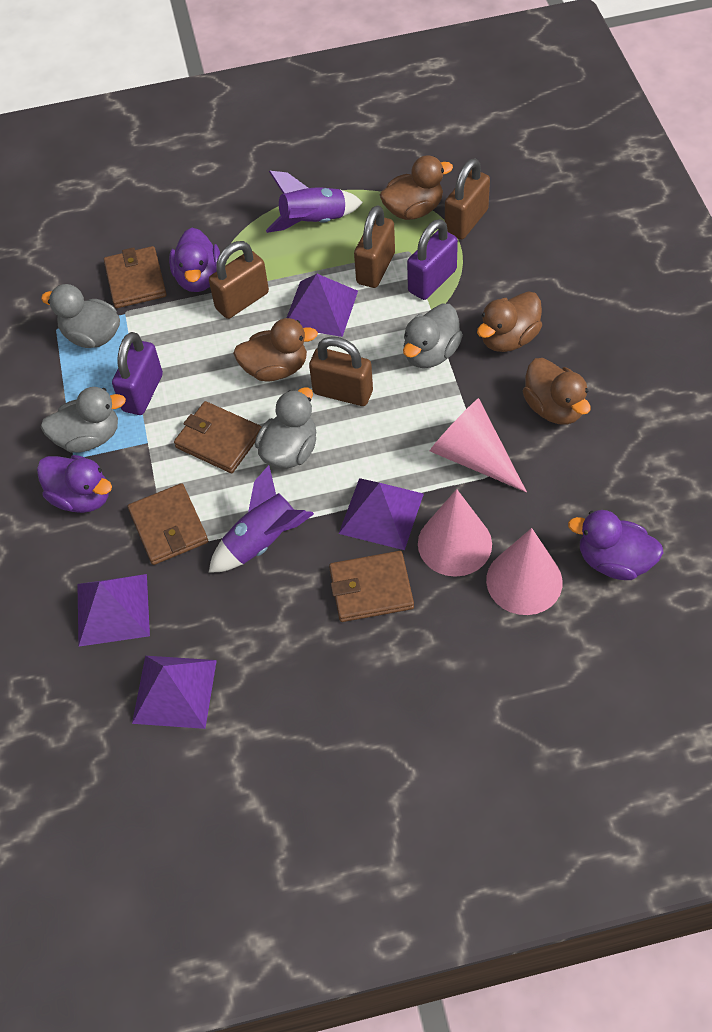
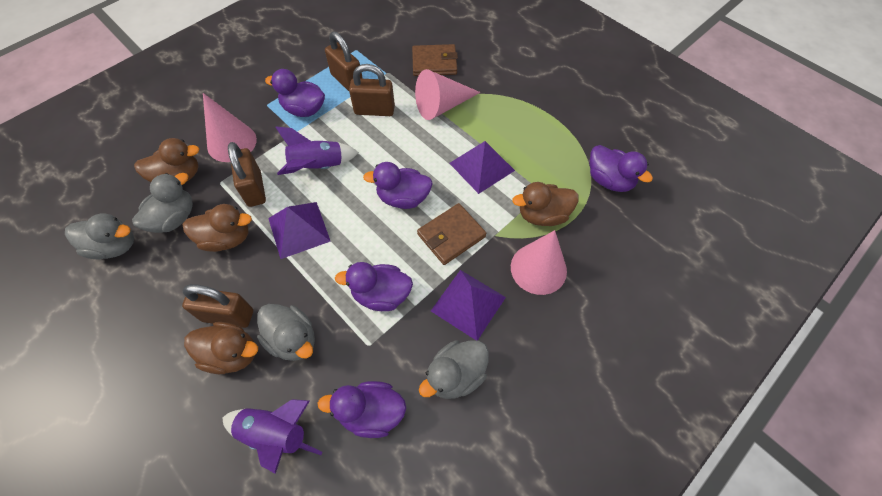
brown wallet: [104,246,167,308] [128,483,208,565] [174,401,261,473] [329,551,414,622] = 4 -> [412,44,458,76] [417,203,486,265] = 2
purple duck: [37,455,112,513] [169,228,220,292] [568,510,663,580] = 3 -> [265,69,325,117] [317,381,406,438] [335,262,413,311] [363,162,433,209] [590,145,653,192] = 5
purple padlock: [112,332,163,415] [407,219,458,300] = 2 -> none = 0
purple pyramid: [77,574,150,647] [132,656,217,729] [287,274,358,337] [339,478,424,550] = 4 -> [268,202,331,259] [431,270,506,341] [449,141,515,194] = 3

